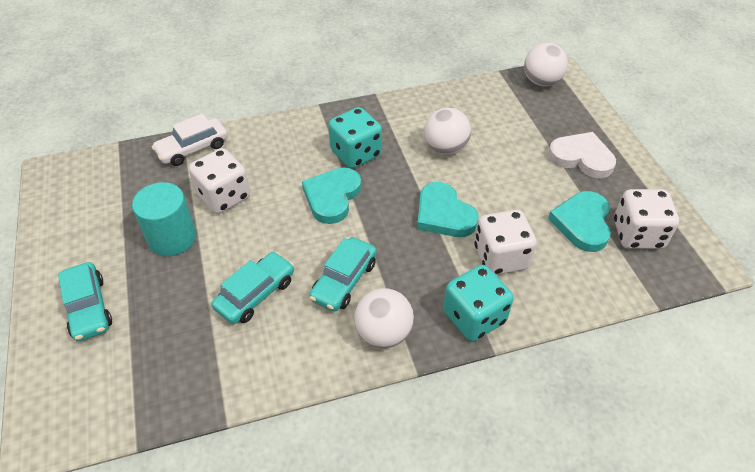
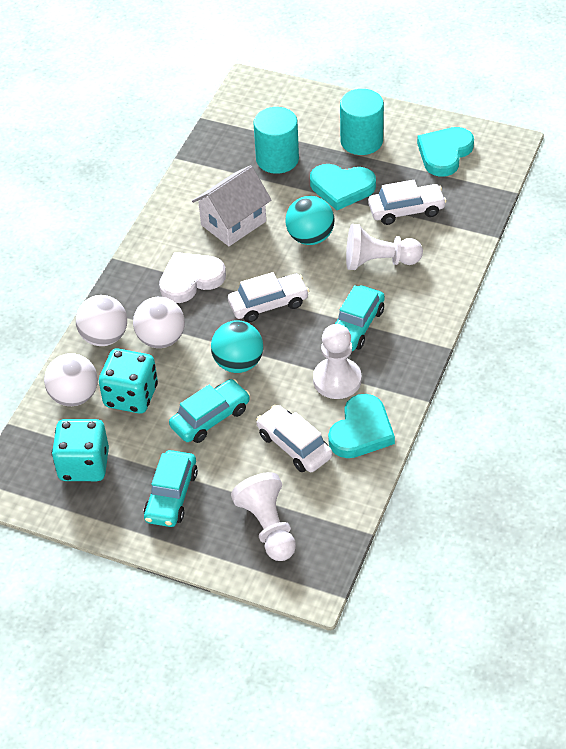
turquoise ball: none = 0 -> [211,320,263,373] [286,196,334,245] = 2
turquoise cylinder: [132,182,196,256] = 1 -> [254,107,299,174] [340,89,384,155] = 2
white car: [152,113,228,166] = 1 -> [228,272,309,322] [256,405,333,472] [368,180,447,225] = 3
white dice: [189,148,250,214] [474,210,537,275] [614,189,679,249] = 3 -> none = 0
white house: none = 0 -> [192,165,271,246] = 1
white pawn: none = 0 -> [231,472,296,561] [313,324,362,399] [346,224,423,270] = 3

